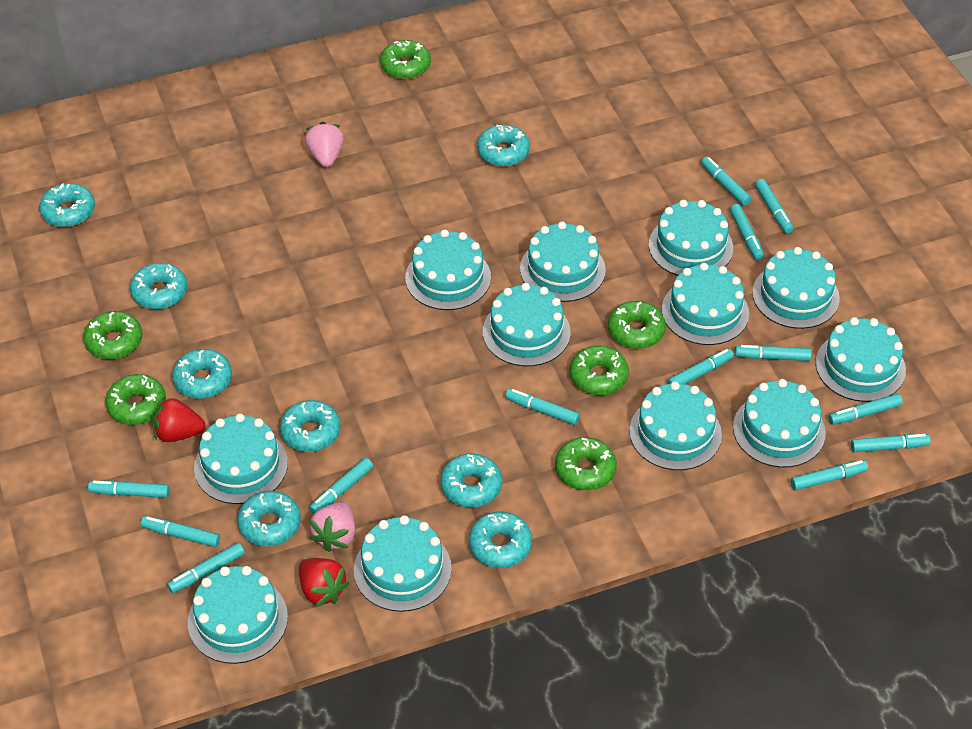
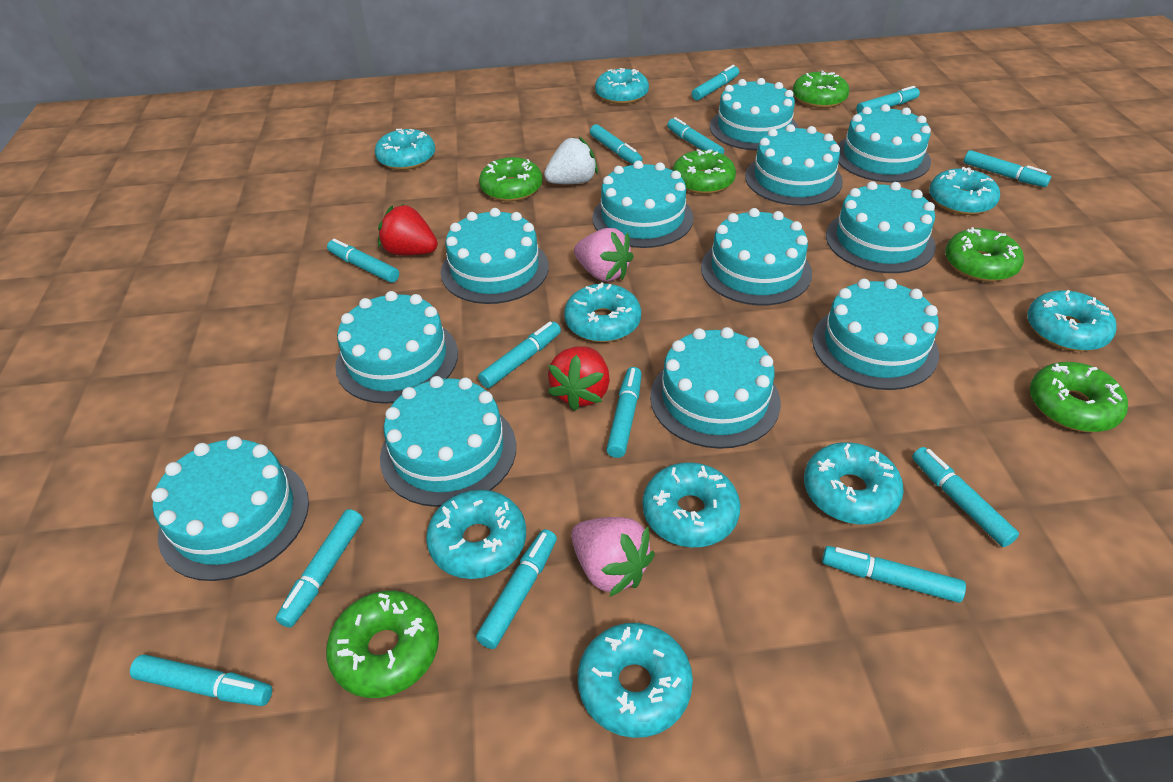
turquoise donut: [39,183,95,227] [130,263,187,309] [172,349,232,399] [237,491,301,547] [280,400,341,452] [440,454,502,507] [469,511,532,568] [477,125,530,166] = 8 -> [375,129,435,170] [426,490,526,579] [564,282,641,342] [578,623,693,738] [595,68,649,104] [642,462,741,548] [804,442,904,524] [929,167,1000,215] [1027,290,1117,351] = 9
white strawberry: none = 0 -> [544,137,598,184] = 1

